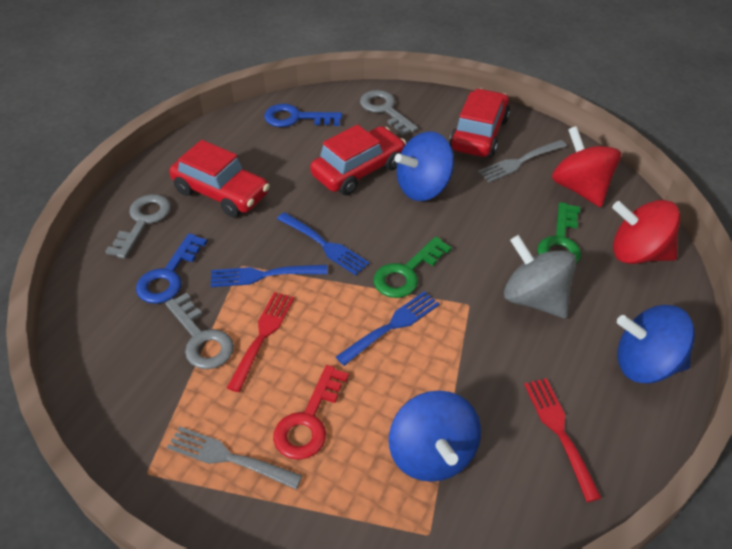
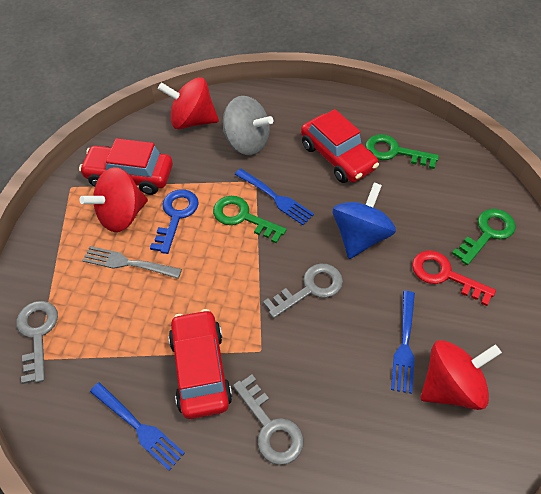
blue key: [136,233,207,304] [264,104,342,127] = 2 -> [150,189,199,254] = 1
blue spinning top: [389,391,481,482] [394,132,454,201] [617,305,695,384] = 3 -> [333,183,396,259] = 1
green key: [373,237,452,298] [537,202,581,264] = 2 -> [213,196,287,244] [366,134,439,169] [452,209,516,265] = 3
grey fork: [167,427,303,489] [478,140,567,183] = 2 -> [82,246,182,279] = 1
red fork: [227,292,294,392] [524,378,602,502] = 2 -> none = 0
red spinning top: [552,126,621,207] [612,200,680,264] = 2 -> [80,167,148,232] [158,77,219,129] [421,340,502,410] = 3

